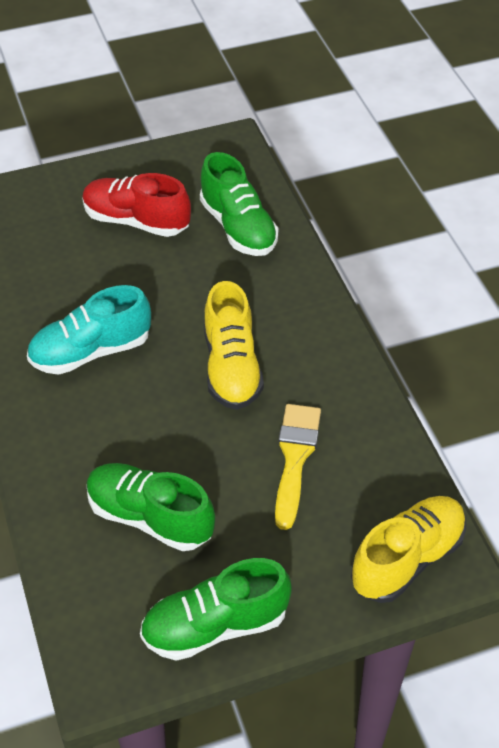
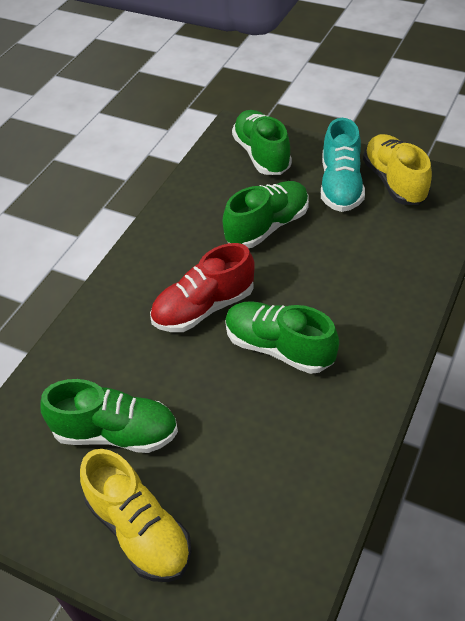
green shoe: [87,463,215,551] [140,558,292,661] [200,152,278,256] = 3 -> [40,379,178,453] [223,181,309,248] [225,301,339,374] [232,110,292,175] = 4
yellow brush: [275,404,321,530] = 1 -> none = 0

